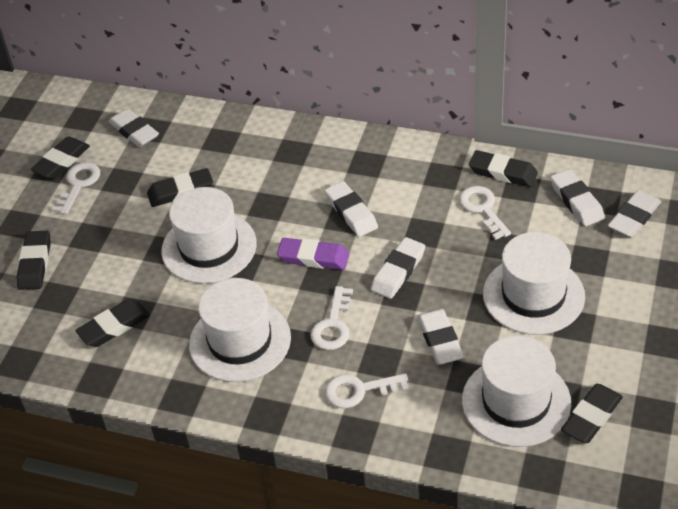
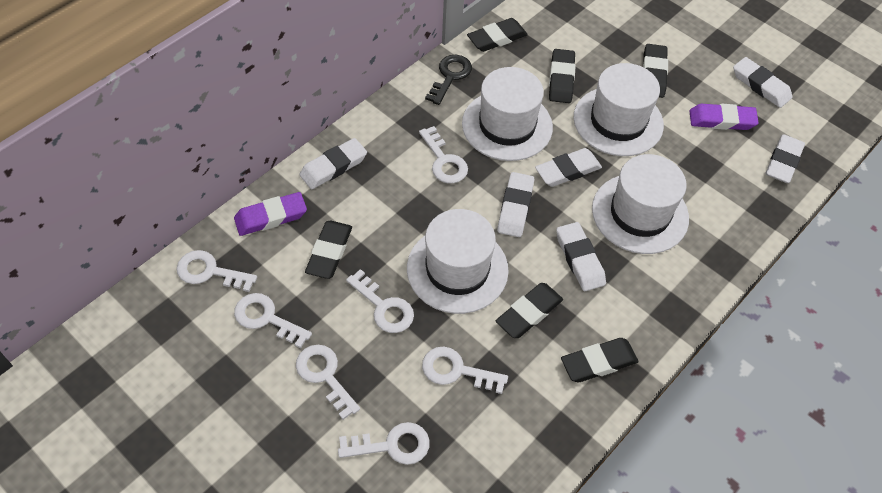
black key: none = 0 -> [425,55,472,105] = 1
purple eraser: [277,238,350,270] = 1 -> [234,192,307,236] [690,104,759,130] = 2
white key: [52,162,100,215] [310,286,353,350] [325,373,409,408] [459,186,511,240] = 4 -> [177,250,257,292] [234,293,312,349] [296,345,360,420] [338,422,430,465] [346,269,414,333] [419,126,468,183] [422,347,508,394] = 7

